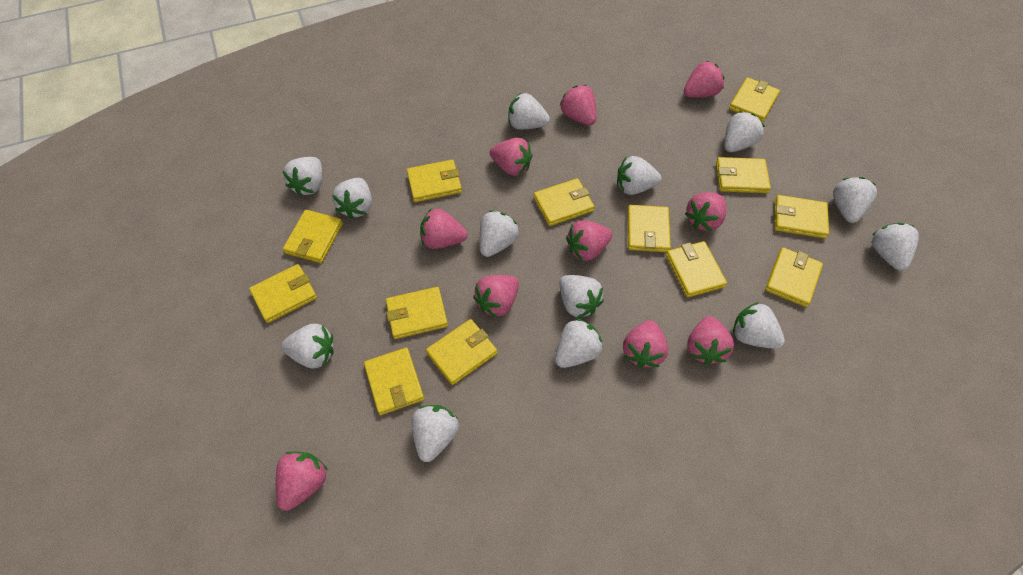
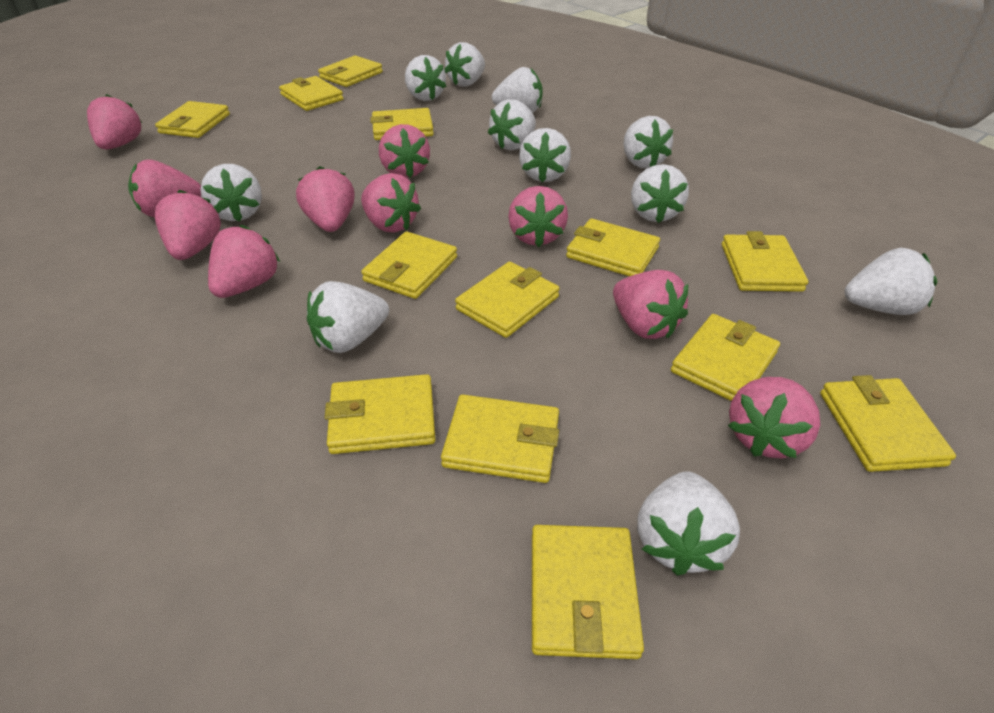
white strawberry: [282,324,333,368] [283,157,322,196] [332,178,372,219] [412,405,459,462] [479,210,519,257] [508,93,550,130] [555,318,603,368] [559,275,604,318] [617,156,661,195] [724,111,765,152] [733,302,785,349] [833,177,877,223] [872,223,919,271] = 13 -> [200,164,262,222] [307,281,389,353] [405,55,446,101] [444,42,485,87] [488,99,536,151] [492,67,543,113] [519,128,571,182] [623,116,673,168] [631,164,689,223] [637,471,740,576] [845,248,937,315] = 11

